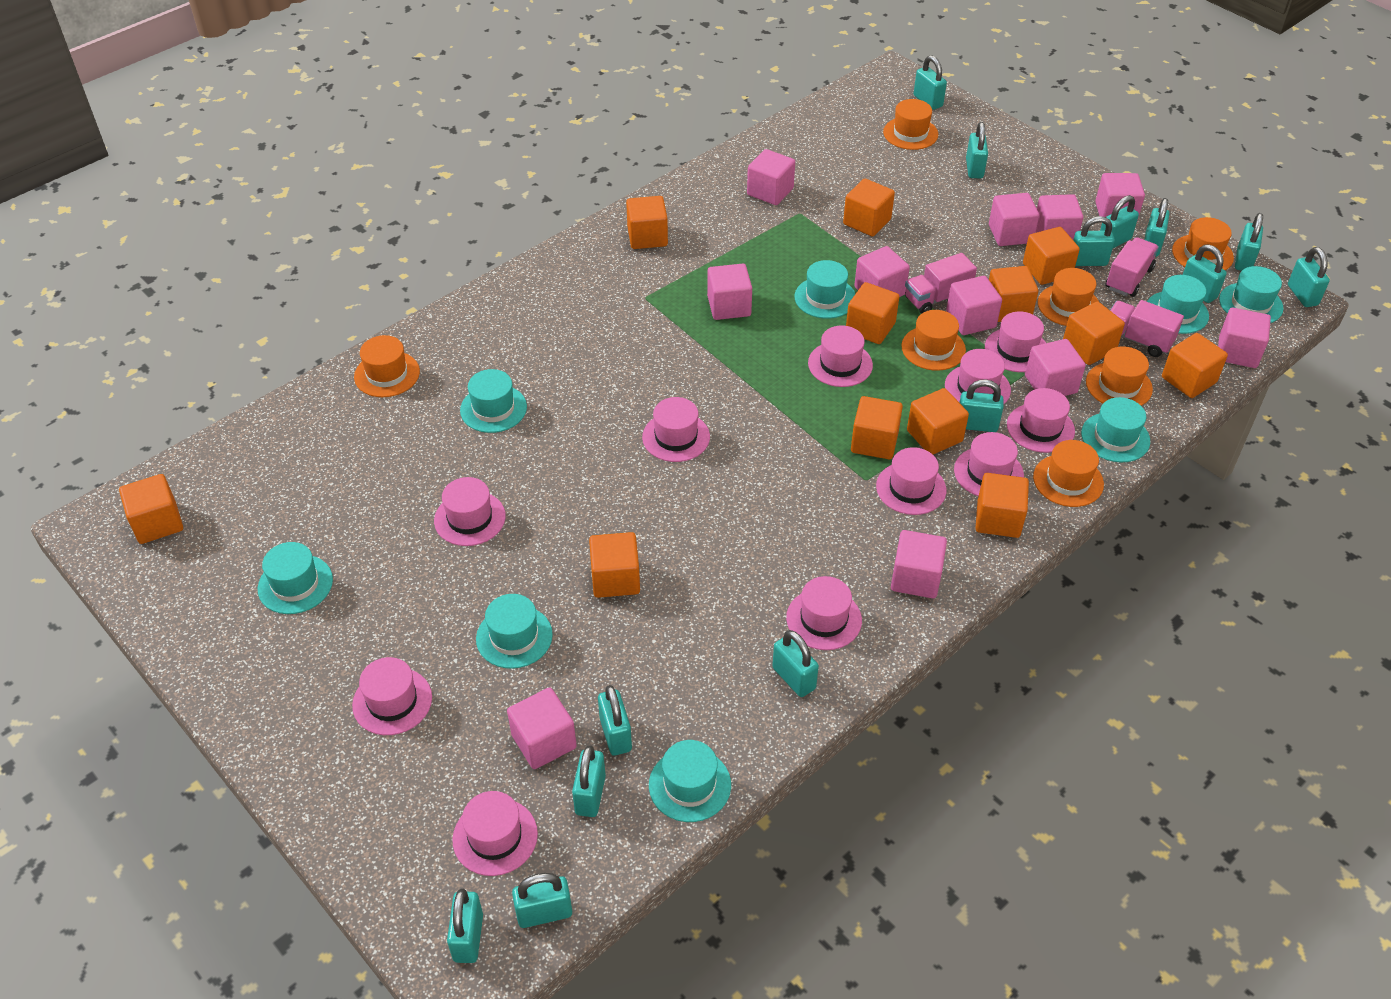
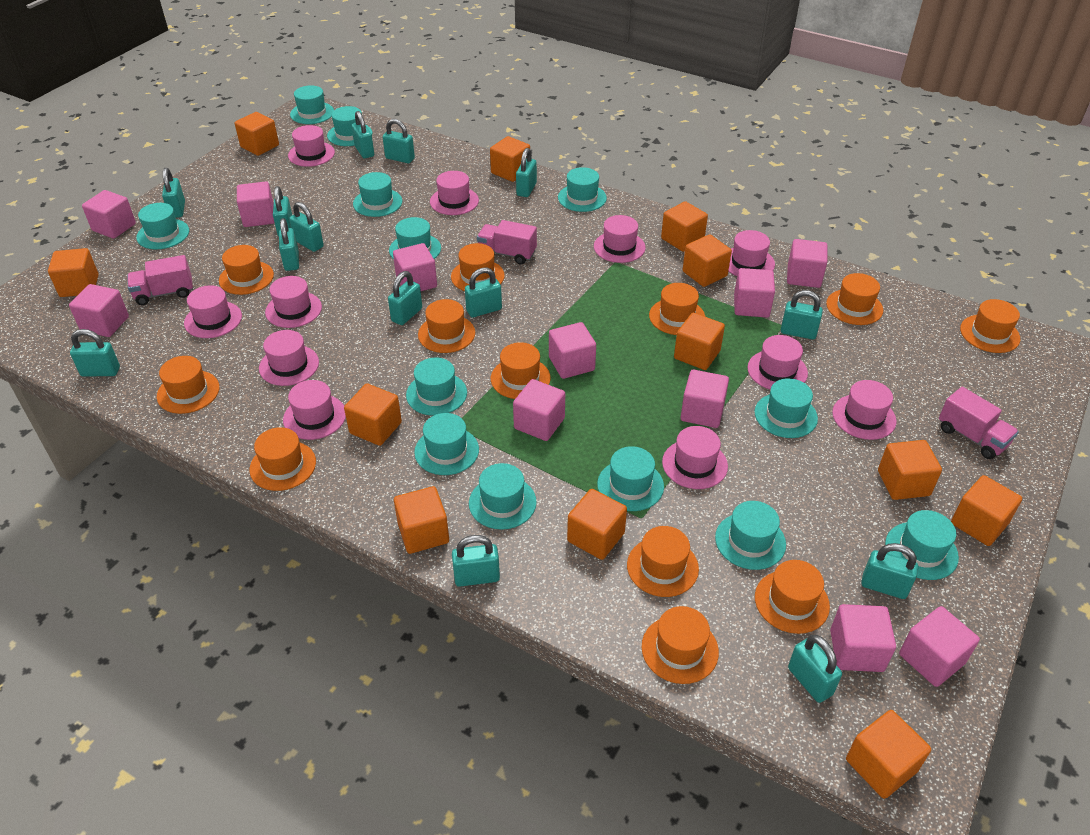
orange hat: [354,335,420,397] [883,99,938,150] [901,310,966,371] [1033,440,1104,507] [1038,268,1099,326] [1086,346,1153,406] [1172,217,1234,270] = 7 -> [157,356,220,414] [219,245,274,295] [249,427,316,491] [418,299,475,353] [451,243,505,291] [491,342,551,399] [627,526,699,597] [642,606,719,684] [649,283,705,335] [755,560,830,634] [826,273,883,325] [960,299,1020,353] = 12
turquoise hat: [258,542,333,614] [460,369,527,433] [476,594,553,669] [649,740,731,822] [794,260,855,319] [1081,397,1150,462] [1147,275,1209,334] [1219,266,1283,323] = 8 -> [136,203,189,250] [290,85,334,124] [327,106,372,146] [353,172,402,217] [389,217,441,259] [406,358,467,416] [414,413,479,475] [469,463,537,530] [558,167,607,212] [597,446,664,511] [715,501,786,570] [755,378,818,438] [885,510,959,580] = 13

